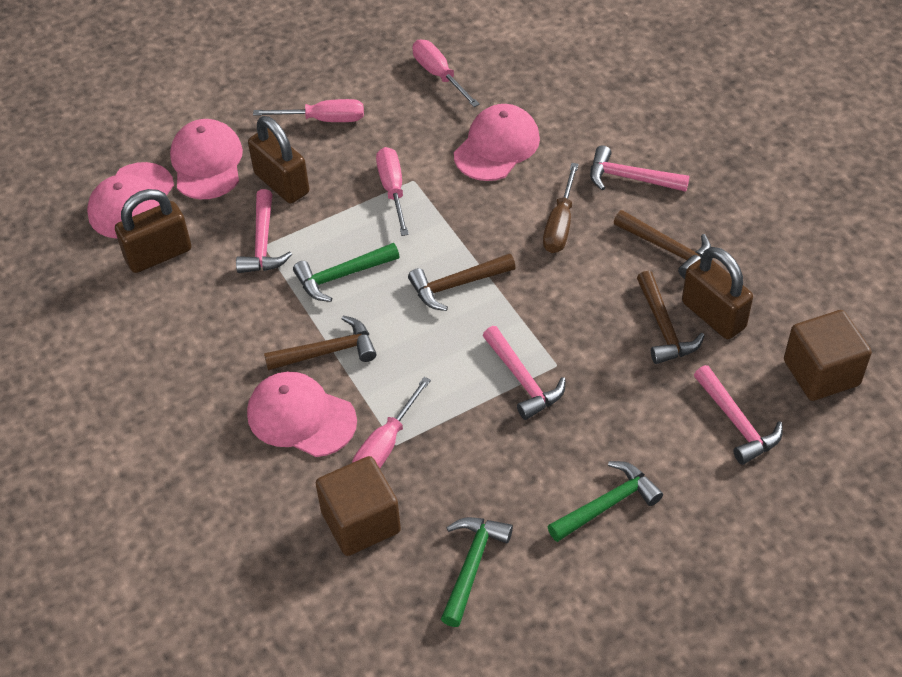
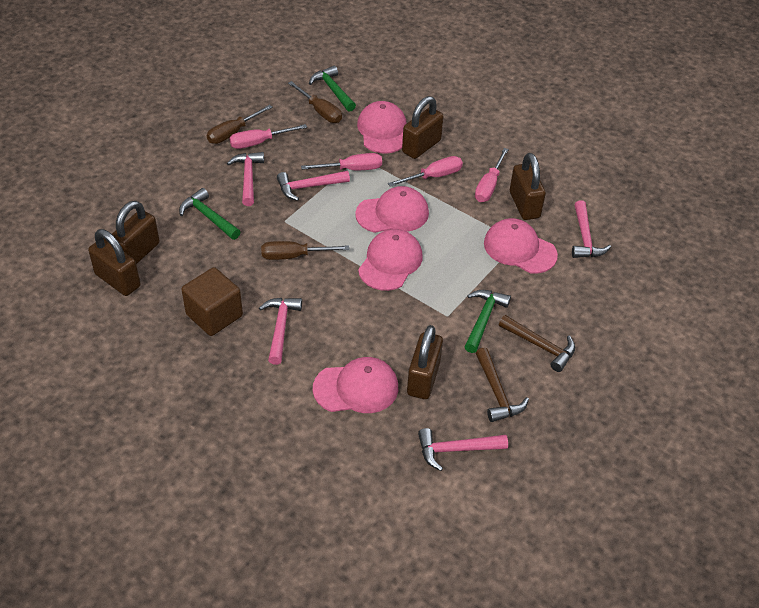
brown cube: [316,456,401,556] [784,310,872,401] = 2 -> [181,267,243,336] = 1
brown hammer: [264,315,376,371] [408,253,516,311] [614,210,711,279] [637,271,705,364] = 4 -> [476,347,529,422] [499,315,575,372] = 2
brown padlock: [115,189,191,273] [248,116,309,203] [682,247,753,339] = 3 -> [88,229,141,296] [112,201,160,264] [402,96,444,159] [407,325,443,399] [510,153,546,220] = 5
brown screwdriver: [543,163,579,253] = 1 -> [207,105,273,144] [261,241,350,260] [288,81,342,123] = 3
pink cap: [87,162,174,239] [170,119,243,199] [247,372,357,457] [454,104,540,181] = 4 -> [313,357,398,413] [355,186,429,233] [357,101,407,154] [358,229,423,291] [484,218,558,274] = 5
pink hammer: [236,189,292,273] [483,326,566,420] [590,145,690,192] [694,365,783,465] = 4 -> [227,152,264,206] [259,298,302,365] [277,171,350,201] [418,428,508,471] [572,200,611,258] = 5

